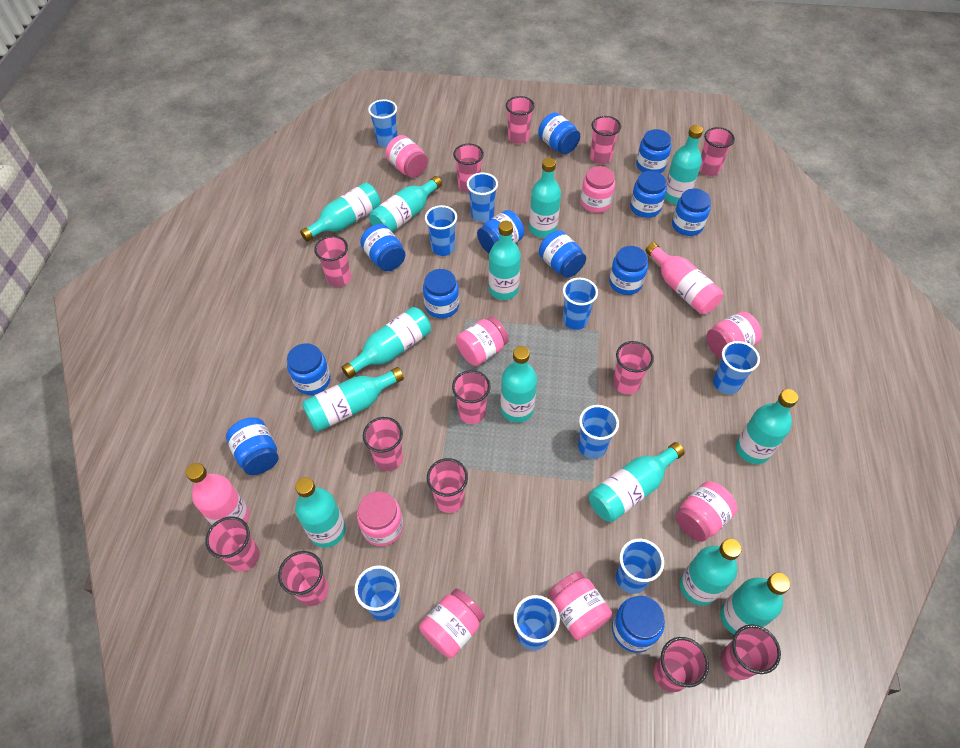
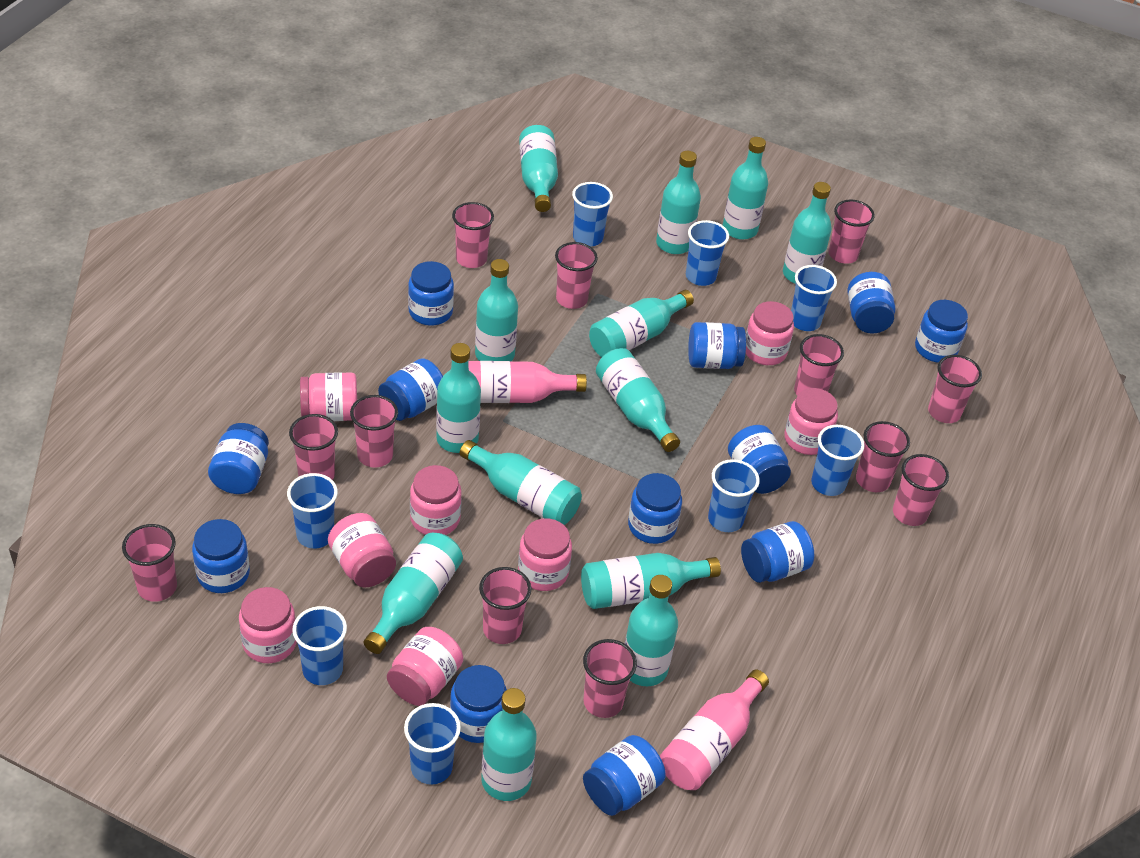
blue cup: [355,566,401,621] [368,99,397,147] [425,205,457,256] [467,173,498,222] [513,595,560,651] [563,278,598,330] [578,405,619,459] [616,539,664,594] [713,341,760,394] = 9 -> [287,473,338,549] [292,606,347,685] [404,703,461,785] [572,182,613,247] [686,220,729,286] [708,459,760,532] [791,265,837,331] [811,425,865,496] = 8
pink cup: [205,516,260,571] [278,551,329,606] [314,236,351,287] [363,417,403,471] [427,458,468,513] [452,370,491,424] [453,144,484,193] [506,96,535,144] [590,116,621,164] [613,341,654,394] [654,637,709,692] [699,127,735,176] [721,624,781,680] = 13 -> [122,524,177,602] [289,414,338,480] [350,395,398,468] [452,202,494,268] [479,567,531,644] [555,242,598,309] [583,639,637,718] [794,334,844,396] [828,200,875,264] [856,421,910,492] [893,454,949,526] [928,355,982,423] = 12

